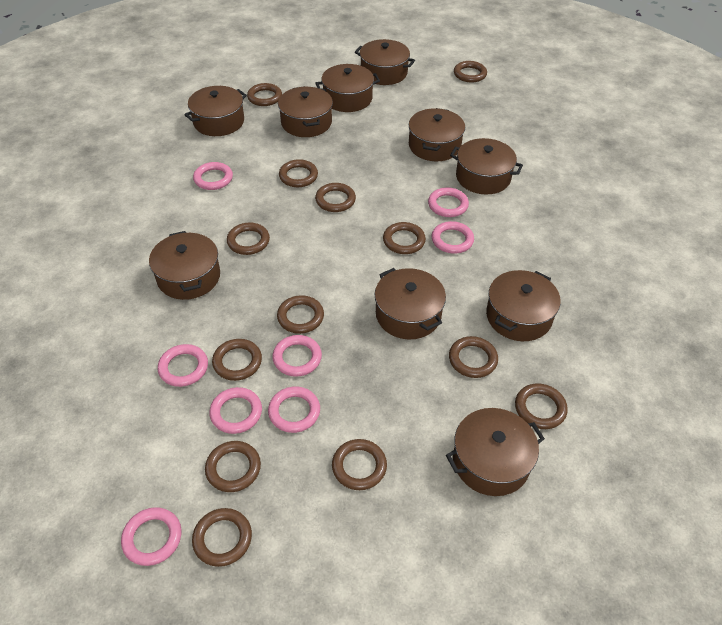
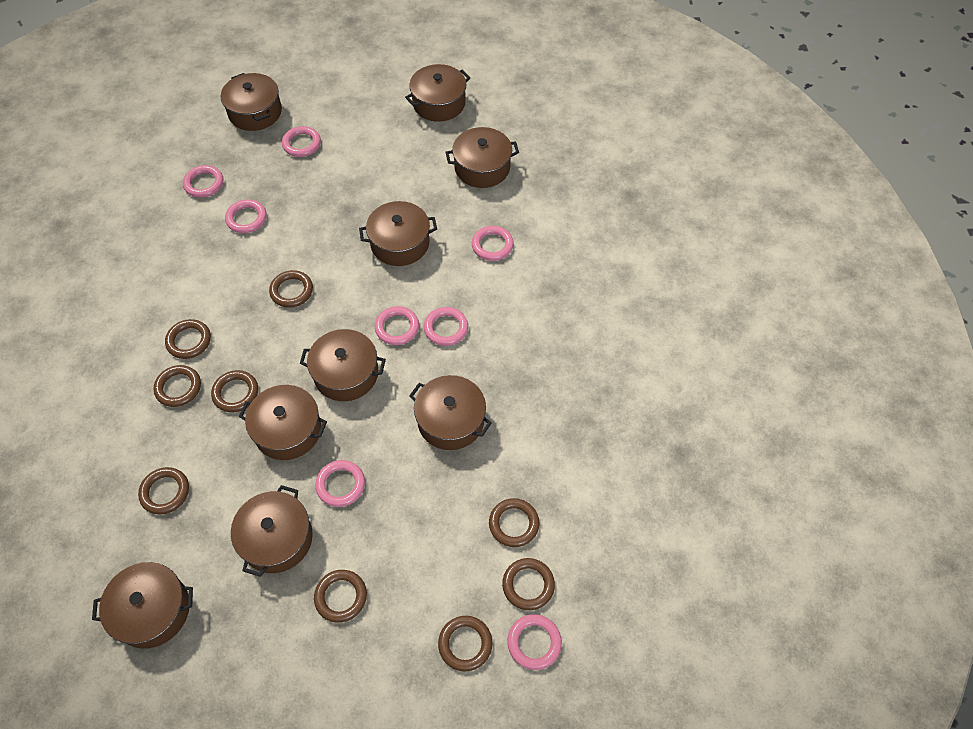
brown pot: [149,231,220,300] [184,86,247,136] [278,86,333,137] [316,64,380,112] [355,39,415,85] [375,268,446,339] [409,108,465,161] [446,408,545,496] [450,138,523,194] [486,270,561,341] = 10 -> [92,562,193,649] [221,73,282,131] [231,485,313,577] [239,385,327,460] [300,329,386,401] [359,201,437,266] [405,64,470,122] [409,375,492,450] [446,127,519,188] = 9
brown ring: [192,508,252,567] [205,441,261,492] [212,339,262,381] [227,223,270,255] [247,83,282,106] [277,295,324,334] [279,159,318,187] [315,183,356,212] [332,439,387,490] [383,222,426,254] [449,336,498,378] [454,61,487,83] [515,383,568,429] = 13 -> [138,467,189,515] [154,365,201,407] [165,319,211,359] [211,370,258,412] [269,270,313,308] [314,570,367,623] [438,616,492,672] [489,498,539,547] [502,558,555,610] = 9

